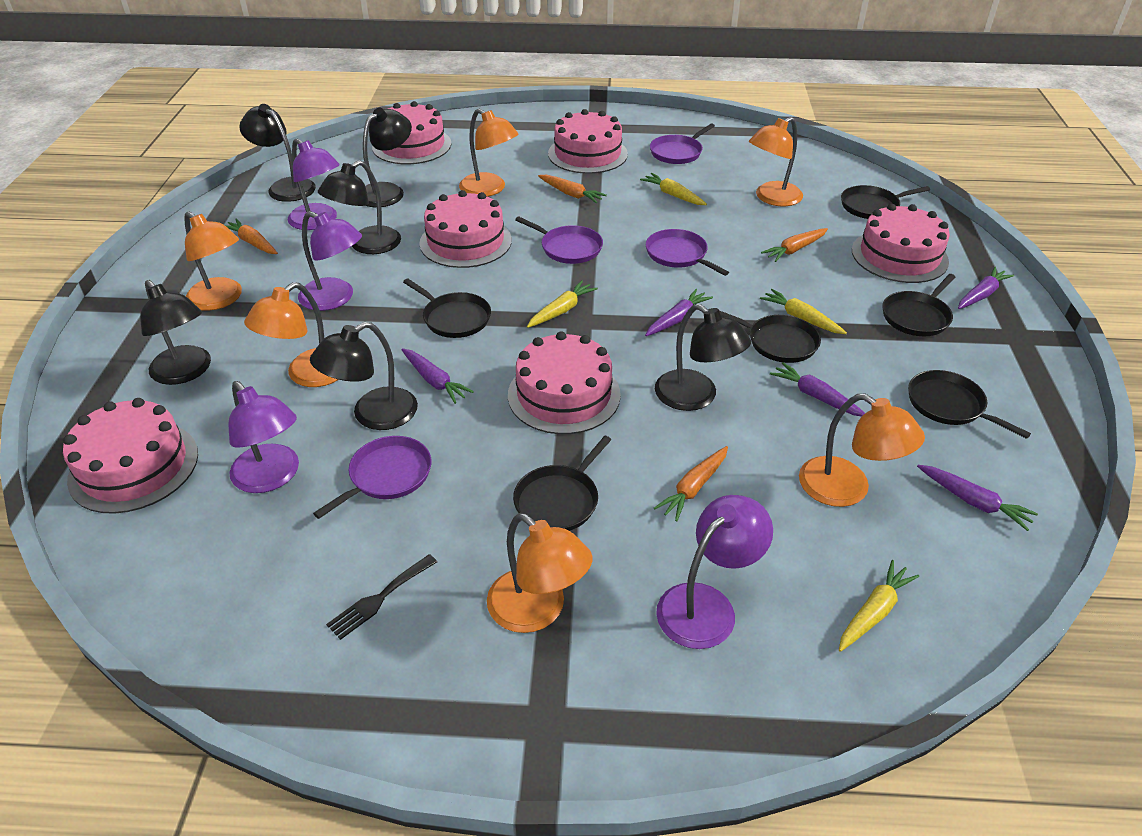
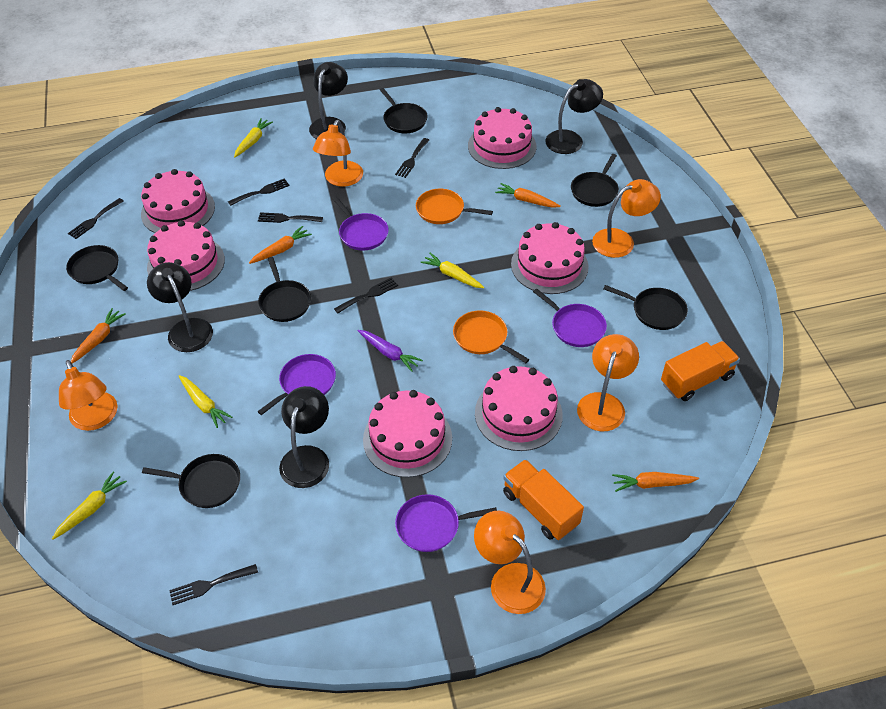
black fork: [326,554,437,640] = 1 -> [68,198,124,239] [169,564,258,605] [228,178,290,206] [258,212,323,223] [334,278,398,313] [395,138,429,178] = 6
black lamp: [140,280,211,385] [239,104,316,202] [310,322,418,430] [318,160,401,254] [363,108,412,207] [655,304,751,411] = 6 -> [147,262,213,352] [279,386,329,488] [309,62,348,139] [545,79,603,154] = 4
orange lamp: [184,211,242,311] [244,282,338,387] [459,109,518,197] [487,513,593,633] [749,117,803,206] [799,394,925,507] = 6 -> [59,360,118,431] [313,120,363,187] [474,511,546,614] [577,334,639,431] [592,179,661,258] = 5
orange pan: none = 0 -> [416,189,493,224] [453,310,529,363] = 2
orange truck: none = 0 -> [503,459,584,540] [661,341,740,401] = 2
purple carrot: [401,348,474,404] [645,289,713,336] [770,362,865,416] [917,465,1038,531] [958,267,1014,309] = 5 -> [358,330,423,372] = 1
purple lamp: [229,381,299,493] [288,138,340,230] [298,211,362,311] [656,495,773,649] = 4 -> none = 0

